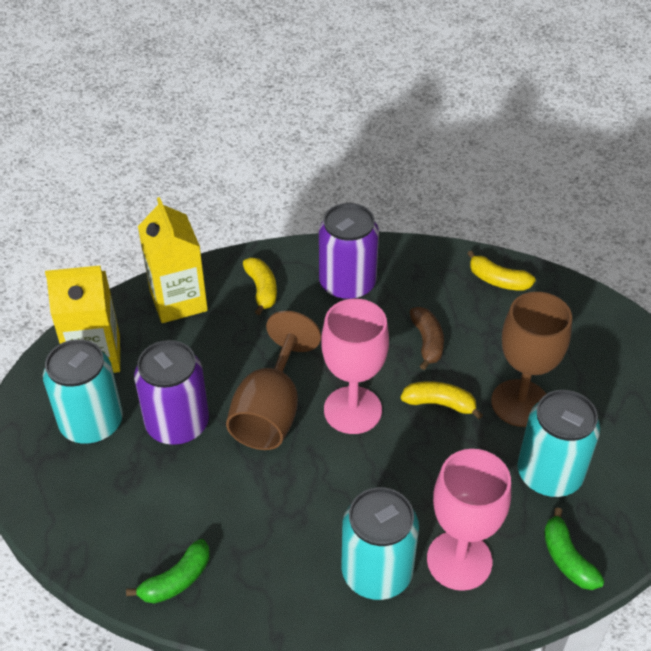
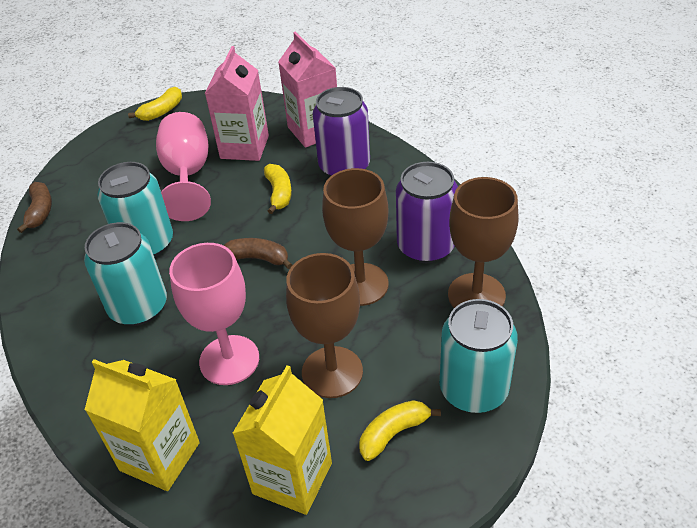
brown banana: [410,307,444,370] = 1 -> [17,182,52,233] [224,238,292,269] = 2
brown goblet: [226,311,321,450] [491,292,572,427] = 2 -> [286,253,363,398] [322,168,389,306] [448,177,518,308] = 3
green banana: [126,539,210,604] [544,508,604,590] = 2 -> none = 0
pink carton: none = 0 -> [205,46,269,161] [278,31,337,148] = 2

